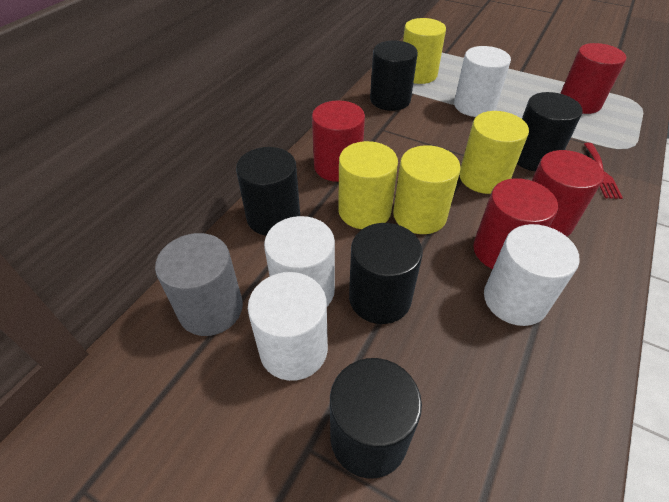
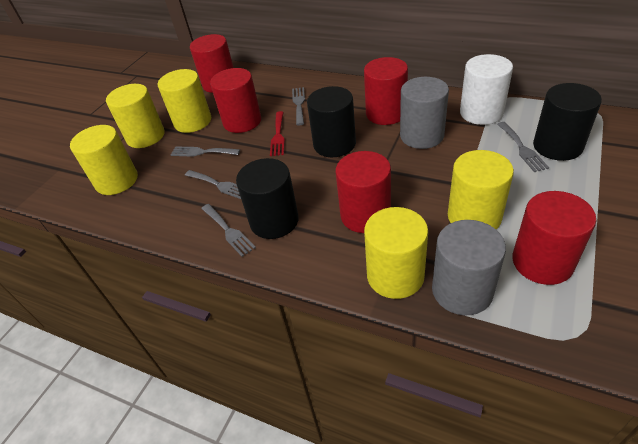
black cylinder: [236,147,300,236] [330,358,422,478] [349,223,423,324] [370,41,418,111] [517,92,583,171] = 5 -> [236,158,299,239] [307,86,356,157] [533,83,602,161] = 3
grey cylinder: [155,233,243,336] = 1 -> [400,77,449,149] [432,220,506,315] = 2
grey fork: none = 0 -> [171,146,240,157] [185,170,241,199] [201,204,256,257] [292,87,305,126] [497,122,549,172] = 5
red cylinder: [312,100,365,182] [473,178,558,269] [532,150,604,236] [560,43,626,114] = 4 -> [190,34,234,93] [210,68,261,133] [336,151,391,233] [364,57,408,125] [512,191,596,285] = 5
white cylinder: [248,272,328,381] [264,216,335,306] [454,46,511,117] [484,224,580,326] = 4 -> [460,54,513,125] = 1
yellow cylinder: [338,141,398,229] [393,145,461,234] [403,18,446,84] [459,111,529,194] = 4 -> [70,125,138,195] [106,84,165,148] [158,69,211,133] [364,207,428,299] [448,150,514,229] = 5

